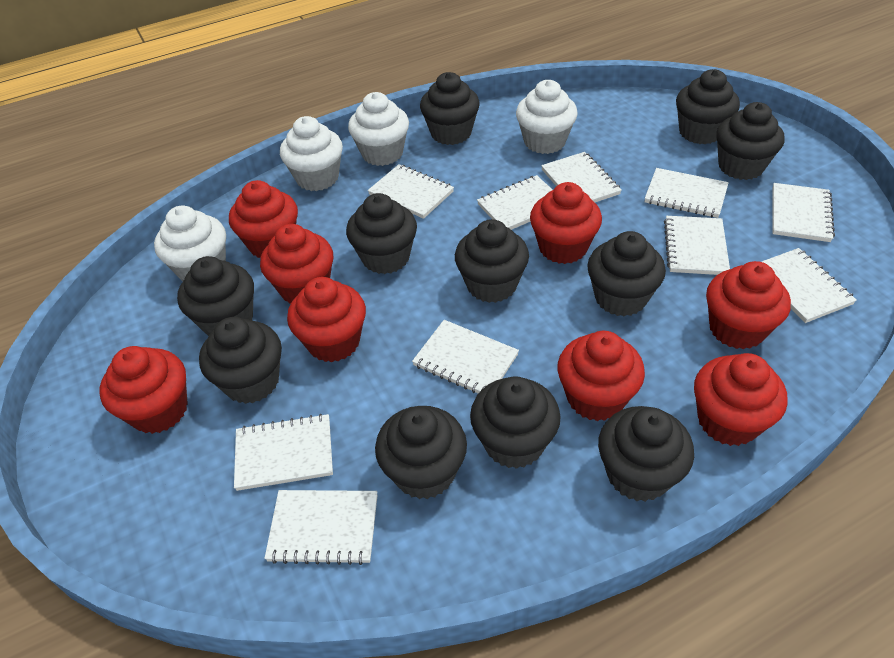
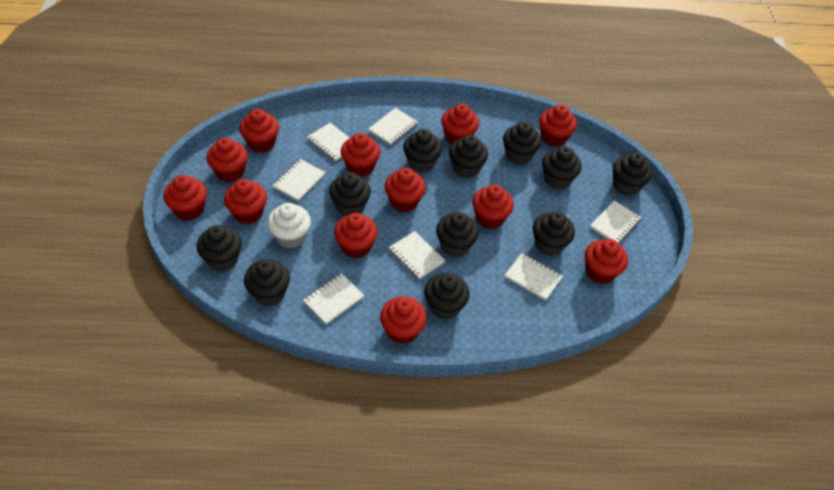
red cupcake: [100,346,188,434] [229,180,298,258] [260,224,333,304] [287,277,366,362] [530,182,602,264] [557,331,645,421] [694,353,788,446] [706,261,791,350] = 8 -> [163,175,207,221] [206,138,248,182] [224,179,267,224] [239,109,279,153] [334,213,378,259] [341,133,380,177] [380,296,427,344] [385,168,426,212] [441,104,479,144] [472,185,514,229] [539,104,577,147] [585,239,628,284] = 12
white cupcake: [154,206,226,282] [280,116,343,191] [348,92,409,166] [516,80,578,154] = 4 -> [267,203,311,248] = 1
white notebook: [234,414,333,491] [264,490,377,565] [368,164,454,219] [412,320,519,394] [477,175,553,230] [541,152,622,202] [645,168,729,218] [664,216,730,275] [762,248,857,323] [773,183,835,242] = 10 -> [273,159,325,201] [303,273,364,324] [307,123,350,161] [368,108,418,145] [389,231,445,279] [505,253,563,300] [590,201,641,243] = 7

